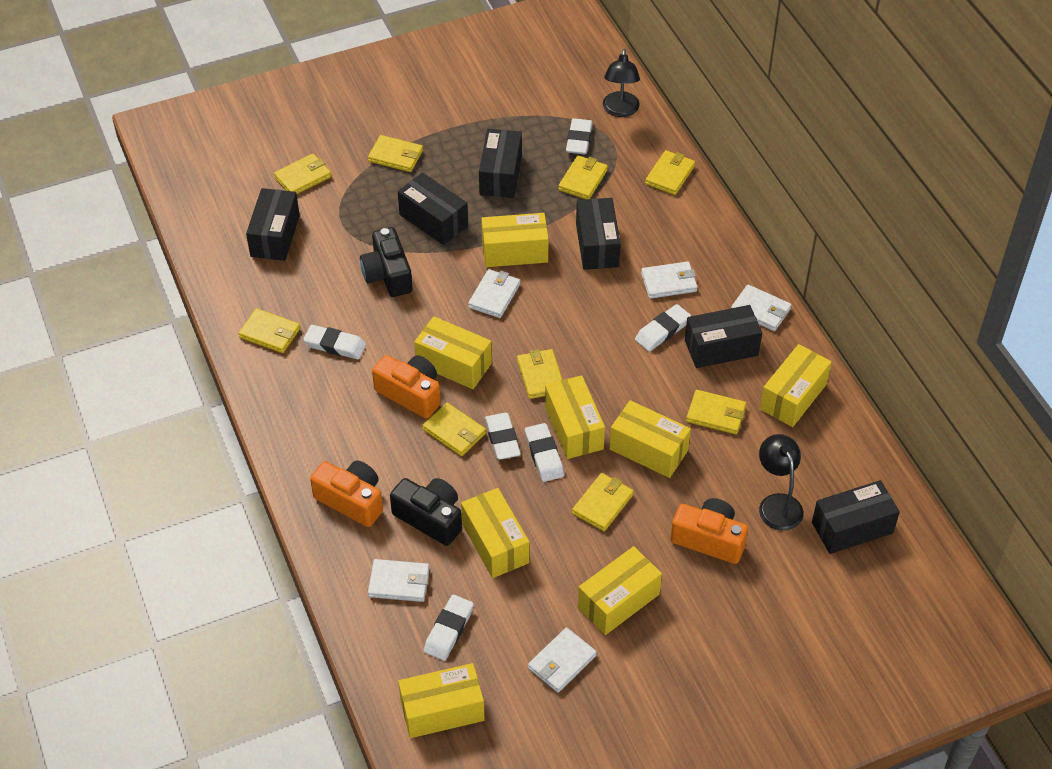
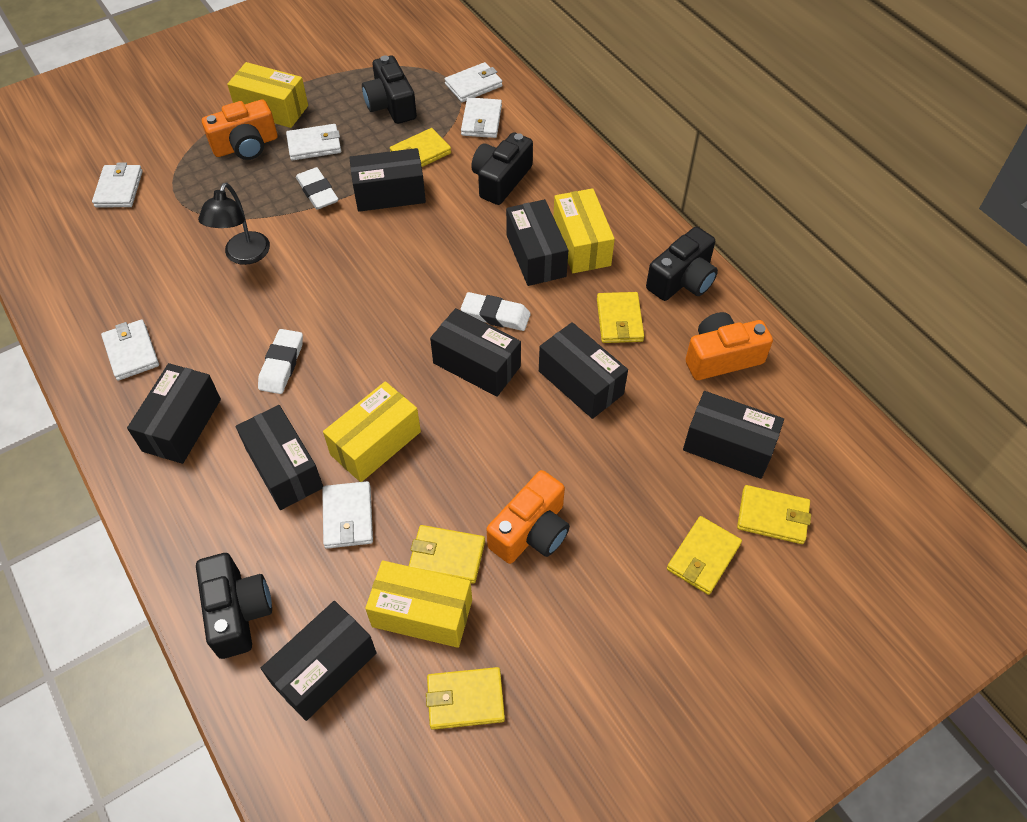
black box: [246,188,300,261] [398,173,468,245] [479,129,522,198] [576,198,621,270] [685,305,762,368] [812,480,900,554] = 6 -> [127,363,221,464] [236,405,323,510] [261,601,377,721] [349,148,426,212] [430,308,521,397] [506,199,568,286] [539,322,628,419] [683,391,784,479] = 8
black camera: [360,227,412,297] [390,478,462,546] = 2 -> [196,553,272,659] [362,55,417,124] [471,132,533,205] [646,227,718,301] = 4
black lamp: [603,49,640,117] [759,434,804,531] = 2 -> [198,183,270,265] = 1
white eraser: [303,325,366,359] [424,595,474,661] [485,413,521,460] [525,423,564,482] [566,118,593,155] [635,304,691,351] = 6 -> [258,329,303,394] [296,167,339,209] [461,292,531,331] = 3
white wallet: [368,559,429,602] [468,269,520,318] [528,628,597,693] [641,261,697,299] [731,285,791,331] = 5 -> [92,163,143,207] [101,319,159,381] [286,124,341,160] [322,481,373,549] [445,62,502,102] [461,97,502,138] = 6
yellow box: [398,663,485,738] [414,316,492,389] [461,488,529,578] [481,213,549,267] [545,375,605,459] [578,546,662,635] [609,400,691,478] [760,344,832,427] = 8 -> [227,62,308,128] [323,381,421,482] [365,560,472,648] [553,188,615,273] = 4
yellow wallet: [239,308,300,353] [274,154,331,194] [368,135,423,172] [422,403,486,456] [517,349,563,399] [558,155,608,199] [572,473,634,531] [645,150,695,195] [686,390,746,434] = 9 -> [390,128,451,167] [409,525,485,584] [426,667,505,730] [597,292,644,343] [667,516,742,595] [737,485,811,544] = 6

